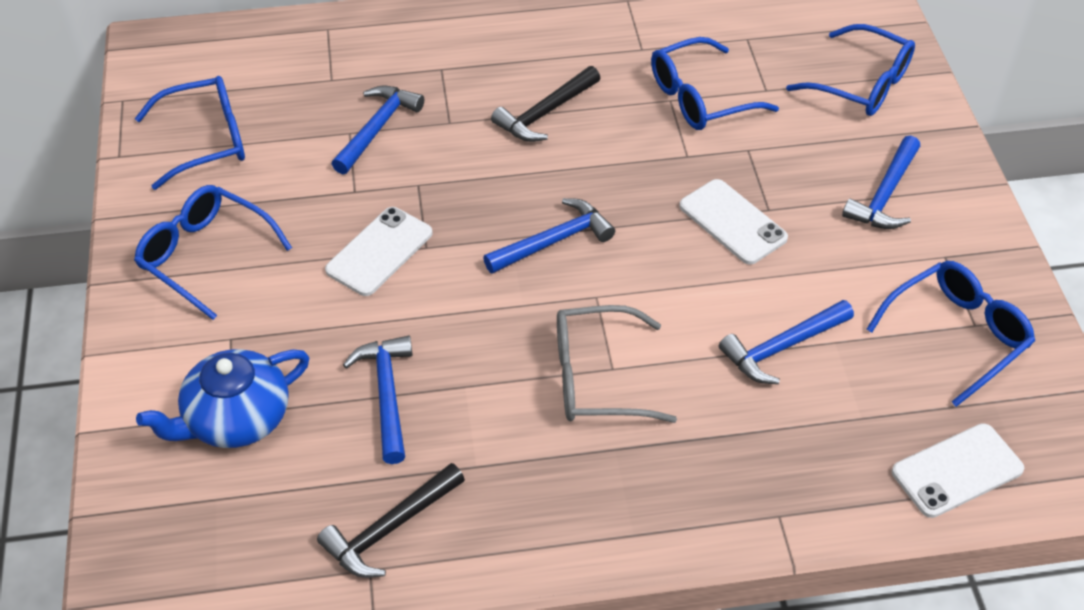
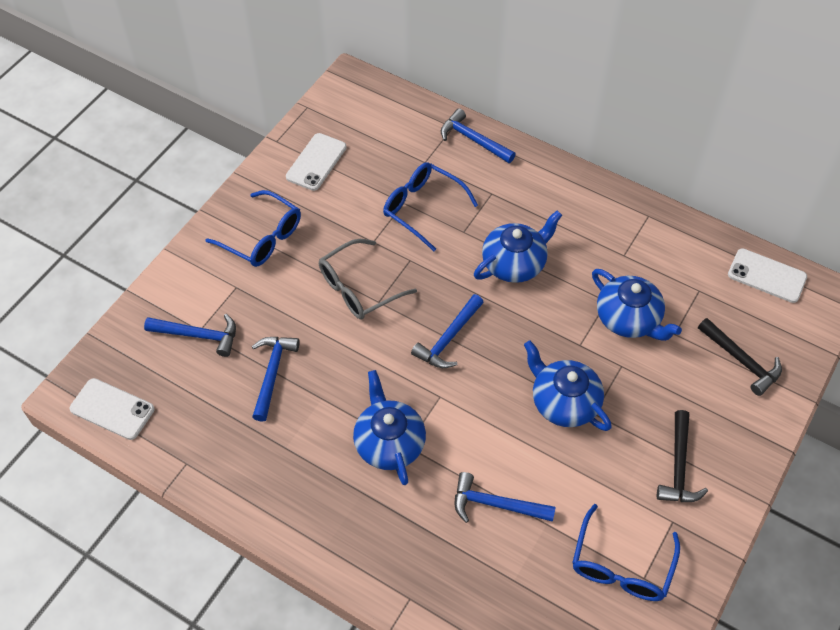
blue glasses: [134,185,292,320] [135,76,245,190] [651,37,779,130] [786,24,915,116] [866,261,1035,407] = 5 -> [205,190,301,267] [383,162,478,251] [572,504,680,601] = 3
blue teapot: [136,349,310,448] = 1 -> [353,370,426,485] [474,211,562,283] [524,341,612,431] [592,269,682,341] = 4

